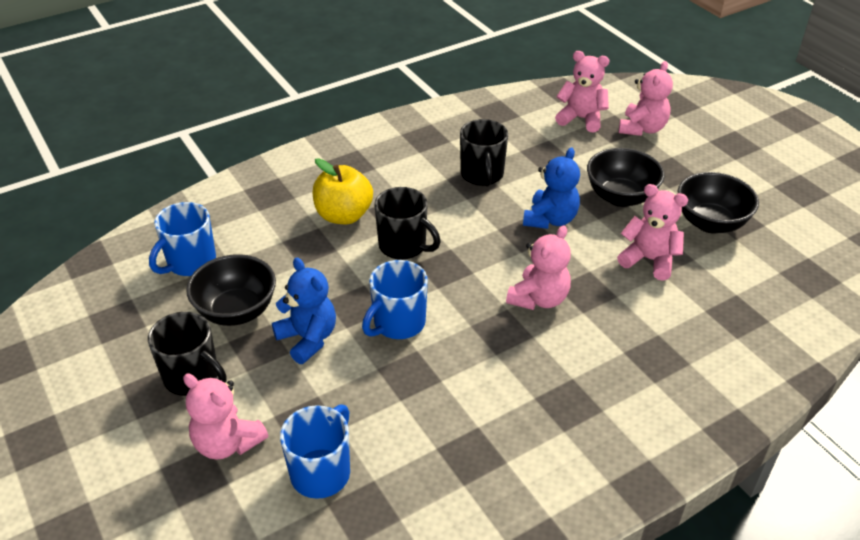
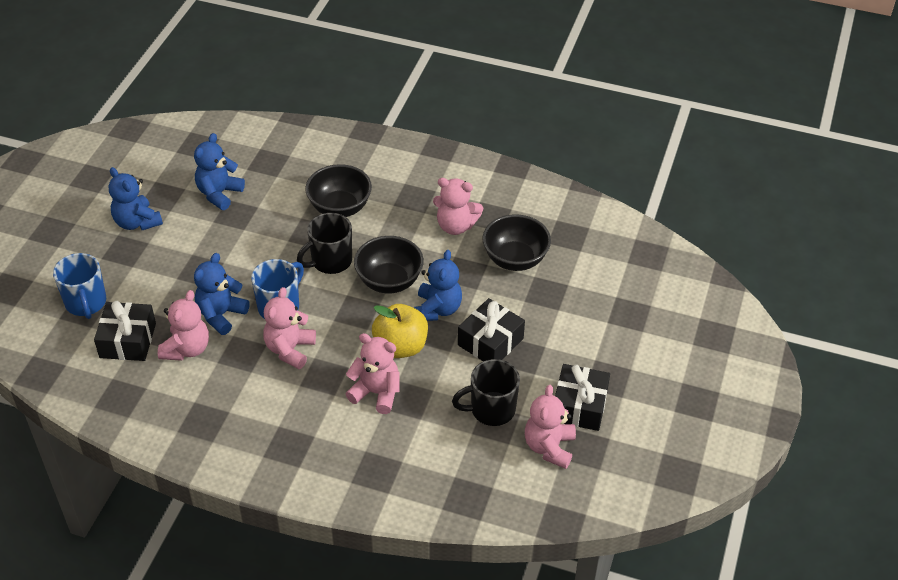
black gift: none = 0 -> [94,301,156,361] [458,298,525,361] [555,364,610,431] = 3
black mug: [148,312,227,396] [374,187,441,260] [460,119,508,187] = 3 -> [297,213,352,274] [452,359,520,426] = 2
blue mug: [149,202,216,276] [280,404,350,499] [362,260,428,339] = 3 -> [53,253,106,319] [251,259,304,319] = 2
blue teddy bear: [272,257,336,364] [523,147,580,229] = 2 -> [109,167,163,230] [194,133,245,210] [194,253,250,335] [414,250,462,321] = 4

